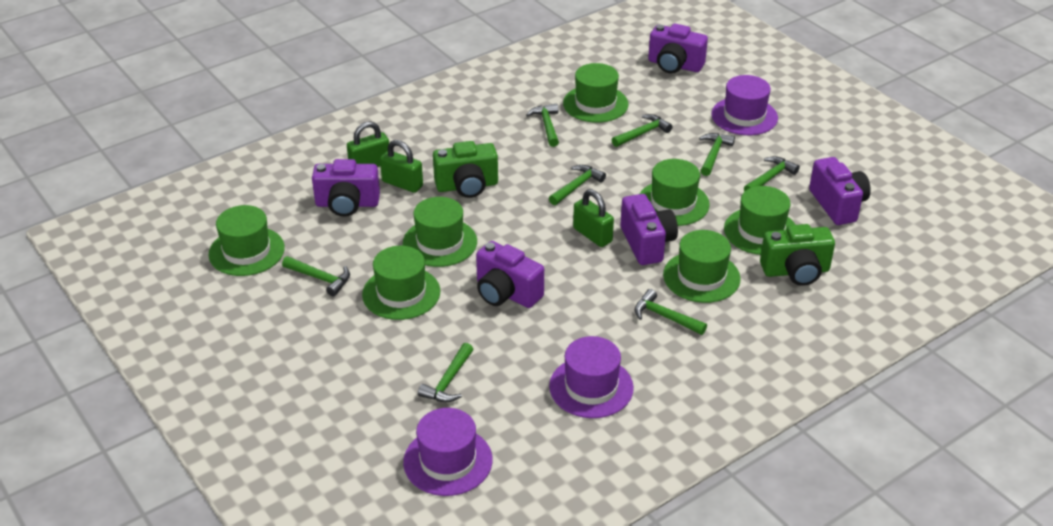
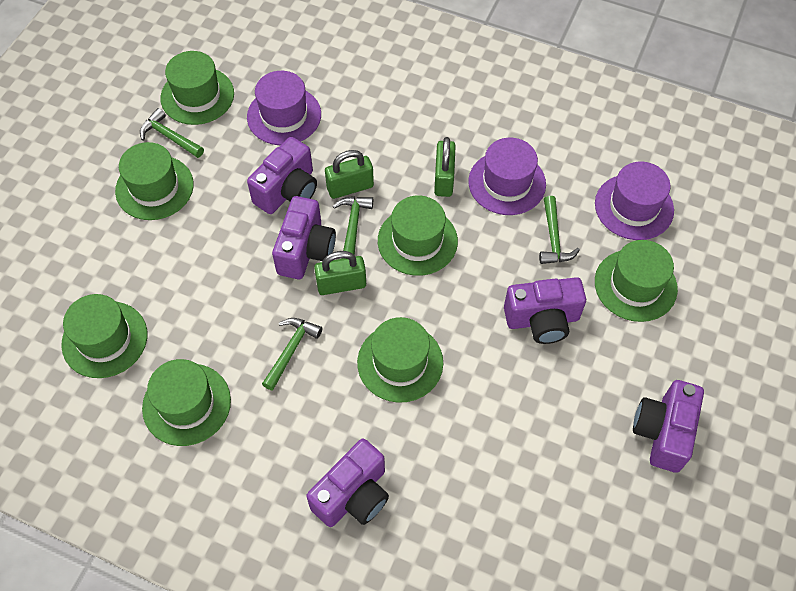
green camera: [433,141,498,198] [760,224,835,286] = 2 -> none = 0
green hammer: [282,256,350,296] [418,343,473,402] [526,103,559,147] [549,165,606,205] [612,114,673,147] [634,289,707,335] [699,133,735,176] [744,156,800,191] = 8 -> [140,108,204,158] [262,318,323,391] [333,197,373,259] [539,196,580,264] = 4

